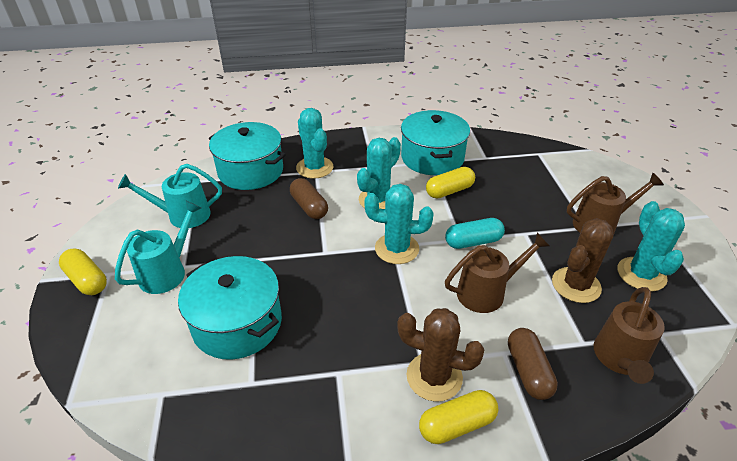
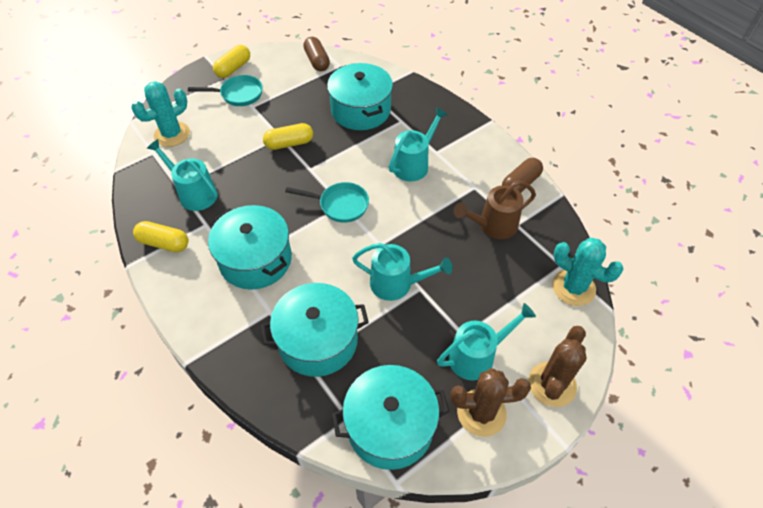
brown watering can: [445,233,549,313] [567,173,664,234] [594,287,665,384] = 3 -> [454,181,536,239] = 1
turquoise cactus: [296,108,333,179] [357,137,401,209] [365,184,433,264] [617,201,685,291] = 4 -> [131,81,190,147] [552,238,624,306] = 2
turquoise capsule: [445,218,505,249] = 1 -> none = 0
turquoise pan: none = 0 -> [188,75,263,106] [285,182,369,223] = 2
turquoise pot: [178,256,282,360] [209,122,286,190] [401,110,470,175] = 3 -> [208,205,292,290] [261,283,369,377] [327,63,393,130] [332,365,450,470] = 4
turquoise watering can: [115,200,202,294] [118,164,222,228] = 2 -> [147,139,218,211] [352,243,453,301] [389,107,448,182] [437,303,536,380] = 4

